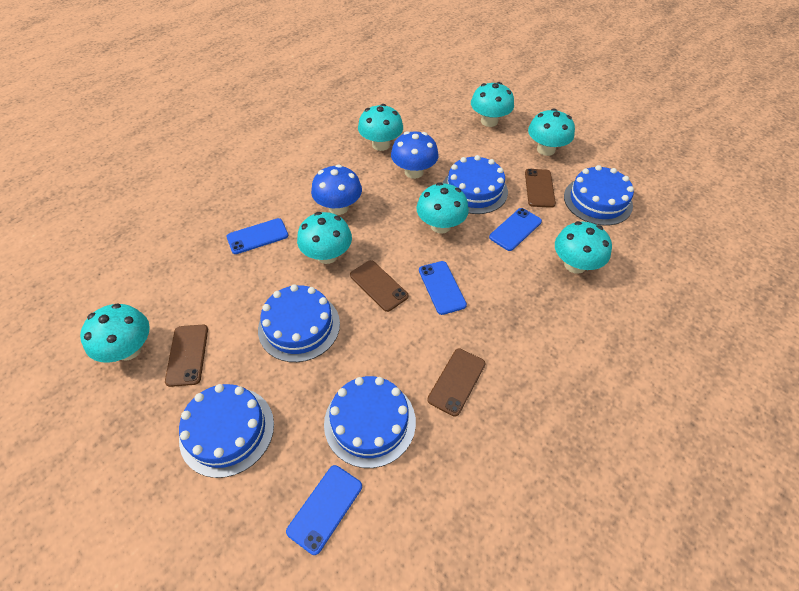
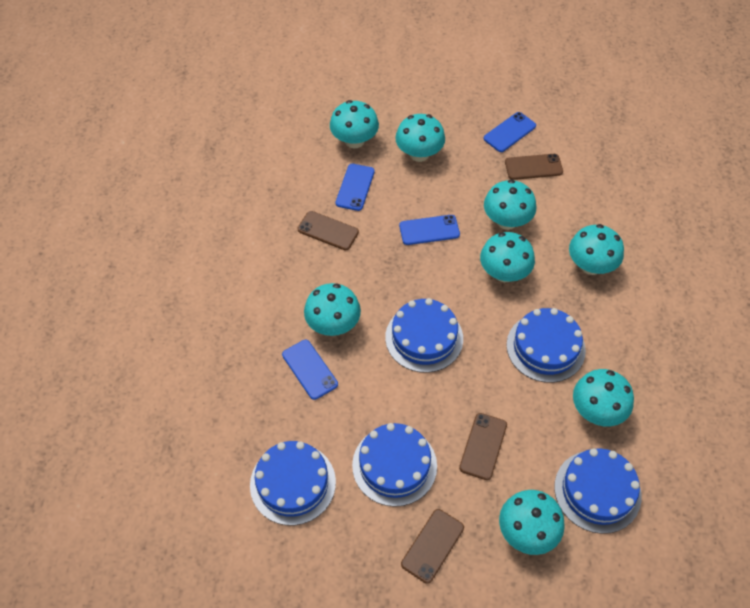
blue mushroom: [311,165,362,215] [391,131,439,179] = 2 -> none = 0
turquoise mushroom: [80,303,150,363] [297,212,352,264] [358,104,403,151] [416,182,469,234] [471,82,514,127] [528,108,575,156] [555,221,612,274] = 7 -> [304,283,361,336] [330,100,379,148] [395,114,445,162] [480,232,535,282] [484,179,536,230] [499,490,565,555] [569,224,624,275] [573,369,634,426] = 8

